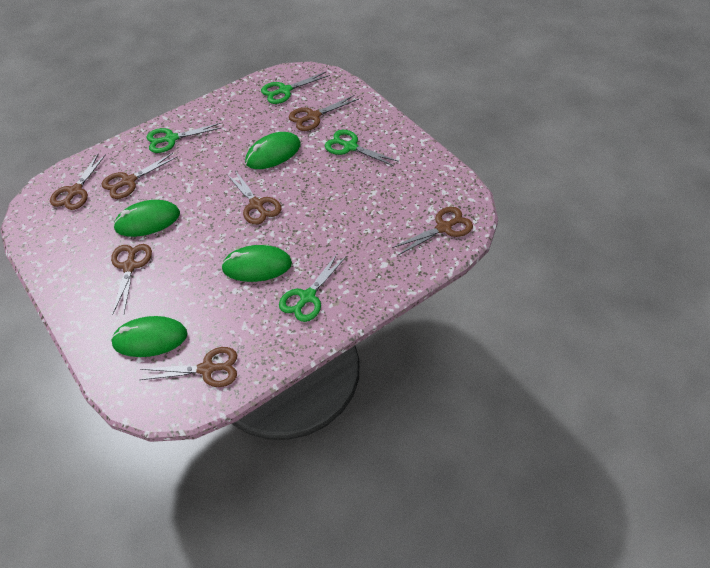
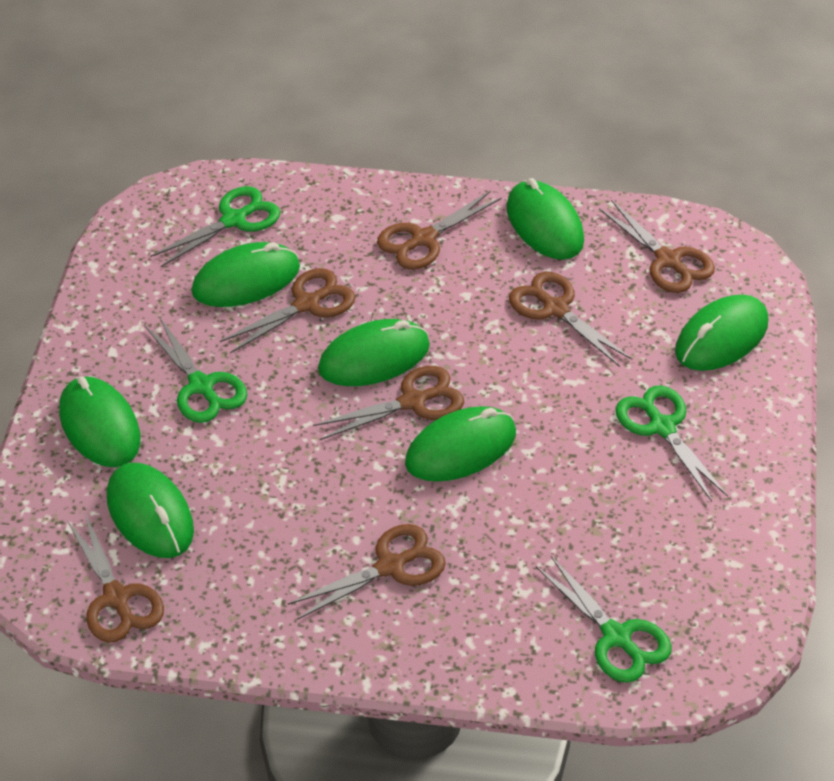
green mouse: [111,316,188,357] [113,200,180,237] [221,245,292,282] [245,132,301,169] = 4 -> [59,376,141,467] [107,462,194,558] [192,242,300,307] [318,319,430,386] [405,406,516,482] [506,178,584,260] [675,295,768,371] = 7

